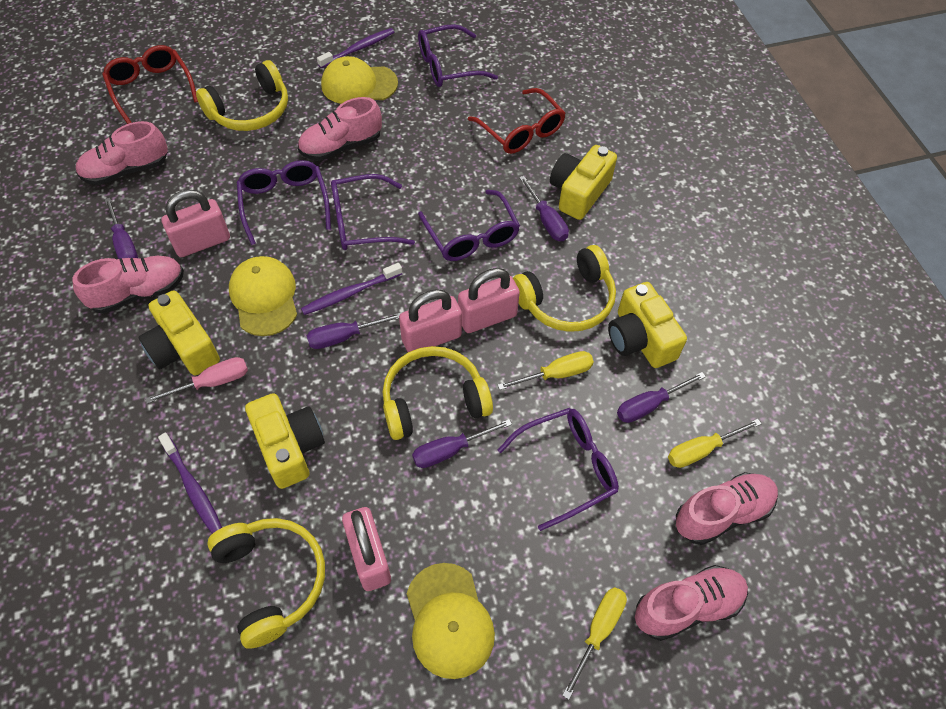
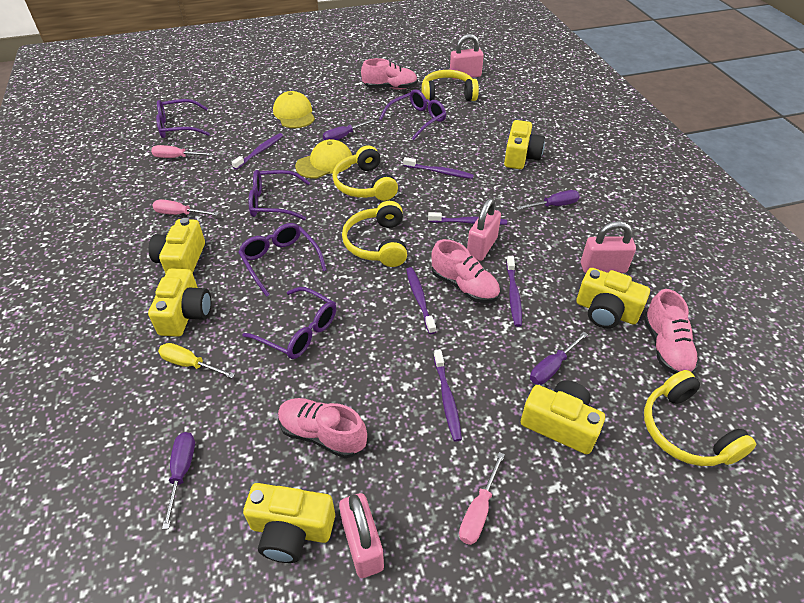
pink screwdriver: [145,357,248,404] = 1 -> [151,145,213,158] [152,199,219,216] [459,452,505,545] = 3
pink shoe: [73,256,184,314] [76,121,168,185] [298,97,382,161] [635,565,748,641] [676,472,778,545] = 5 -> [278,398,367,458] [361,58,418,90] [432,239,500,303] [643,289,699,374] = 4
purple screwdriver: [105,198,138,259] [307,312,402,349] [412,419,512,468] [519,176,569,241] [617,372,706,423] = 5 -> [162,432,195,529] [323,119,375,140] [516,190,580,210] [530,332,588,385] = 4
purple toothbrush: [158,433,222,534] [301,263,402,315] [317,28,394,68] = 3 -> [232,133,284,170] [403,157,474,179] [406,267,436,334] [428,212,507,225] [434,349,462,441] [506,256,522,327] = 6
red glasses: [102,45,198,124] [468,88,566,154] = 2 -> none = 0
yellow camera: [138,290,220,376] [245,393,325,489] [550,145,617,220] [608,282,687,368] = 4 -> [148,268,211,337] [149,218,205,274] [243,483,335,563] [504,120,545,169] [521,380,605,454] [576,268,650,328] = 6
yellow cap: [229,256,297,336] [321,56,398,104] [406,563,495,679] = 3 -> [273,91,315,128] [295,139,352,179] = 2
yellow screwdriver: [498,351,594,390] [562,587,627,700] [668,419,761,468] = 3 -> [158,343,235,378] = 1

